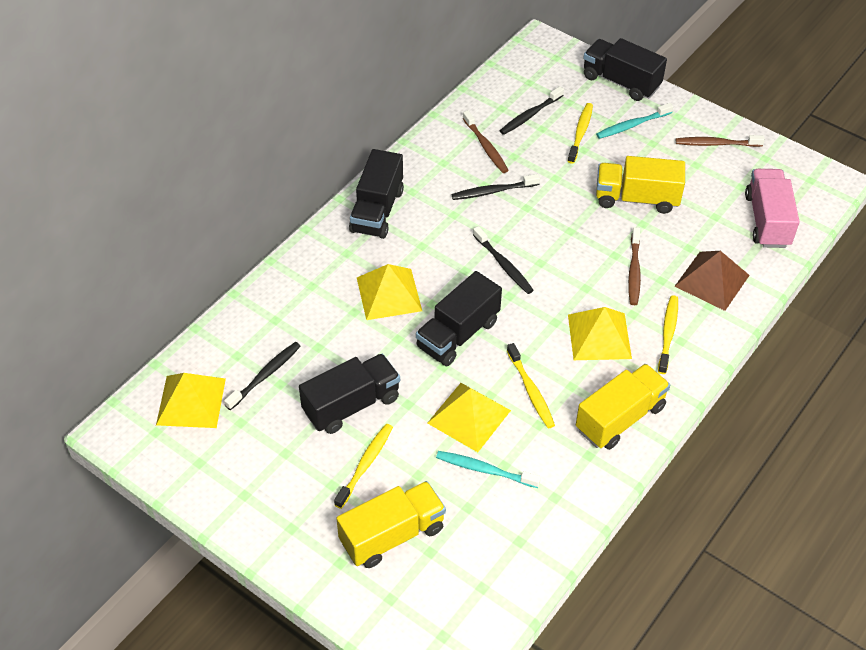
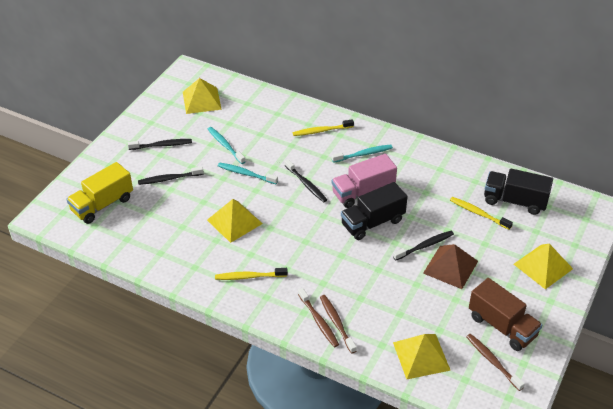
black truck: [299,354,400,434] [349,149,404,239] [416,271,502,366] [583,38,667,101] = 4 -> [341,182,408,240] [484,168,553,215] = 2
brown truck: none = 0 -> [469,278,542,351] = 1
turquoise toothbrush: [436,451,541,488] [596,103,673,139] = 2 -> [208,127,246,164] [218,162,278,184] [332,144,393,163] = 3
yellow toothbrush: [334,424,393,509] [507,343,555,428] [568,103,593,164] [658,295,678,374] = 4 -> [215,268,288,280] [293,119,354,136] [450,197,513,230] = 3
yellow truck: [336,481,446,568] [576,364,670,450] [596,156,685,214] = 3 -> [66,162,133,224] = 1

